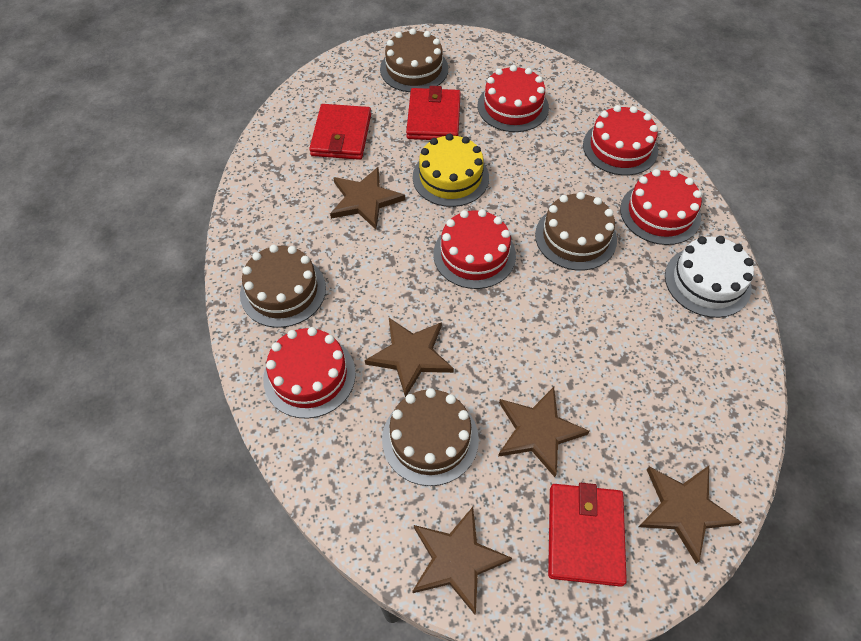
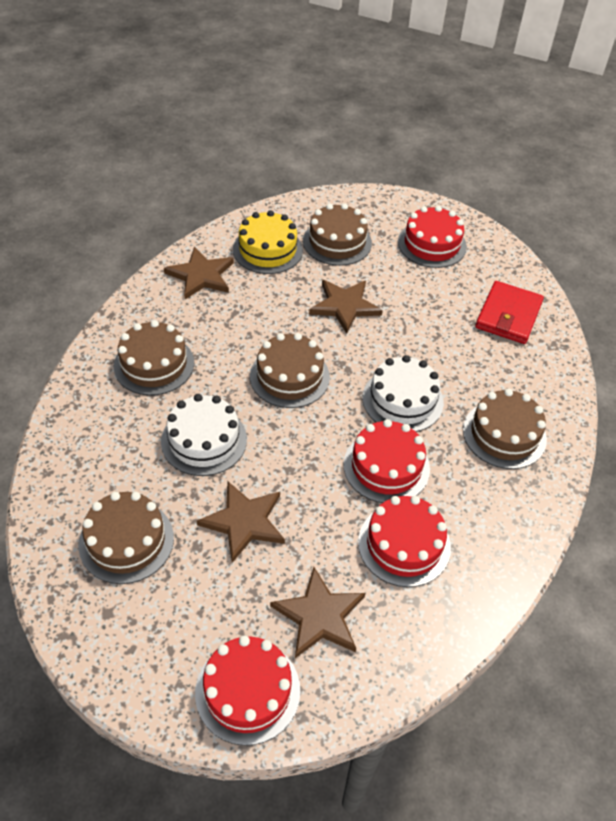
brown cake: [240,245,326,328] [380,28,448,92] [382,388,479,486] [535,192,617,271] = 4 -> [78,492,174,584] [114,320,194,395] [250,333,330,408] [303,203,372,266] [463,388,547,469] = 5
brown star: [330,167,405,230] [365,318,454,398] [412,507,512,615] [498,387,590,477] [639,466,742,564] = 5 -> [164,246,234,299] [197,482,285,563] [270,567,365,658] [309,280,383,334] = 4
red cake: [263,327,356,418] [433,209,516,289] [477,65,549,132] [583,105,658,175] [620,169,702,245] = 5 -> [195,635,300,746] [343,419,430,503] [358,496,451,587] [398,206,467,268] = 4
red wallet: [309,104,371,160] [406,86,461,140] [548,483,627,587] = 3 -> [475,281,544,344] = 1
white cake: [665,236,754,318] = 1 -> [161,394,247,476] [362,355,444,432] = 2

